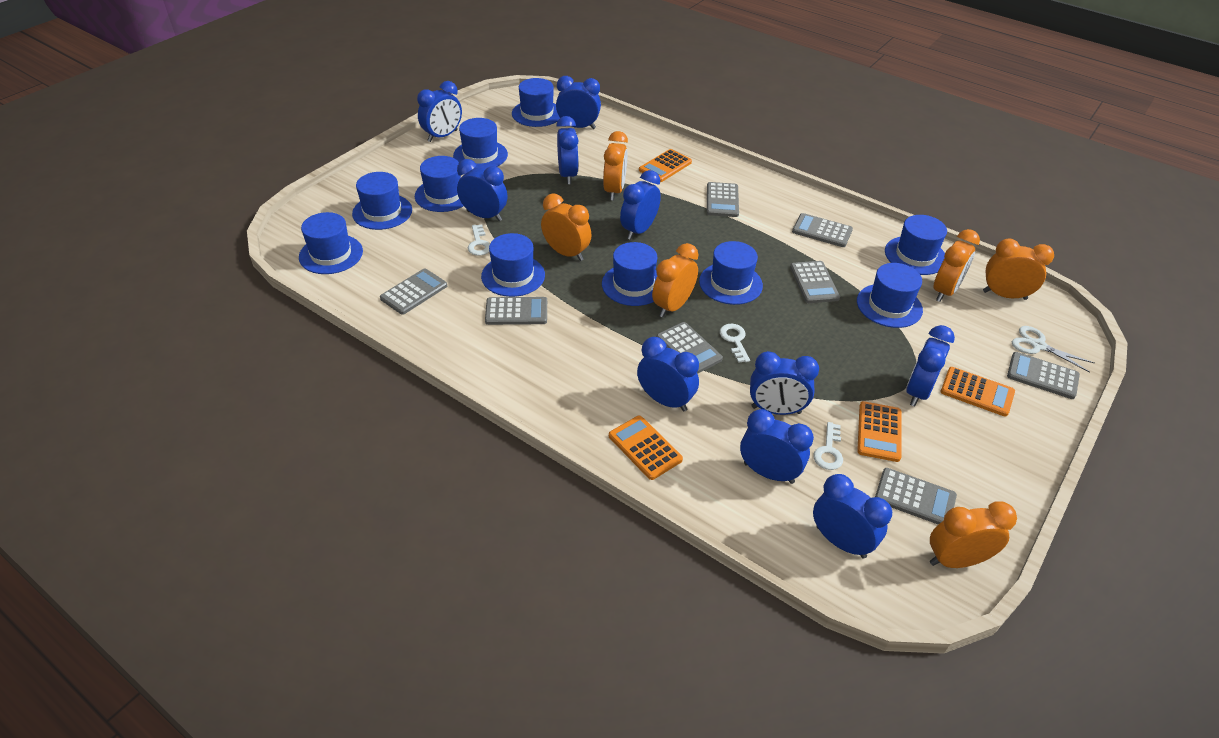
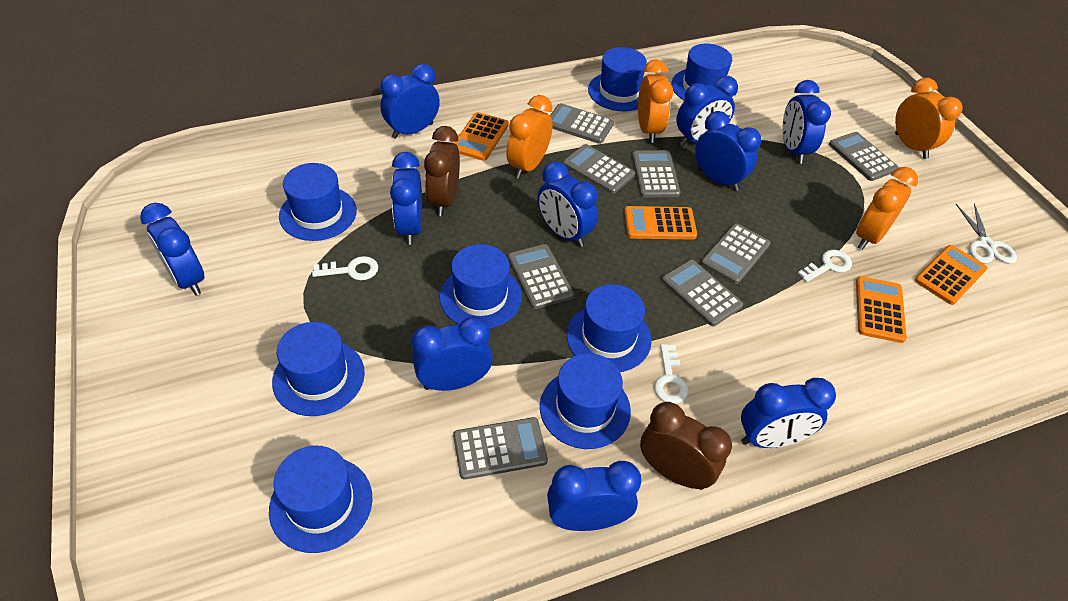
blue hat: [299,212,363,274] [352,172,412,230] [415,156,463,212] [453,118,508,169] [481,233,545,297] [512,78,560,127] [602,242,658,306] [699,241,763,305] [857,263,923,328] [885,215,947,275] = 10 -> [269,445,372,553] [272,322,365,416] [279,163,357,241] [440,244,522,329] [540,353,631,449] [567,284,652,372] [588,47,647,111] [671,44,733,101] = 8
brown clock: none = 0 -> [424,126,460,216] [640,402,732,490] = 2
orange clock: [541,193,592,261] [603,131,628,200] [652,243,698,317] [930,502,1017,568] [934,229,980,302] [983,239,1054,300] = 6 -> [506,95,553,179] [638,59,673,143] [856,167,918,250] [895,78,963,159] = 4

